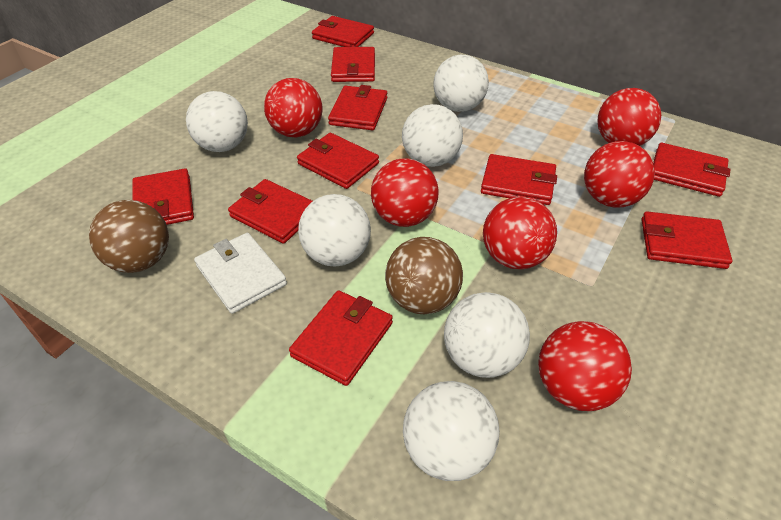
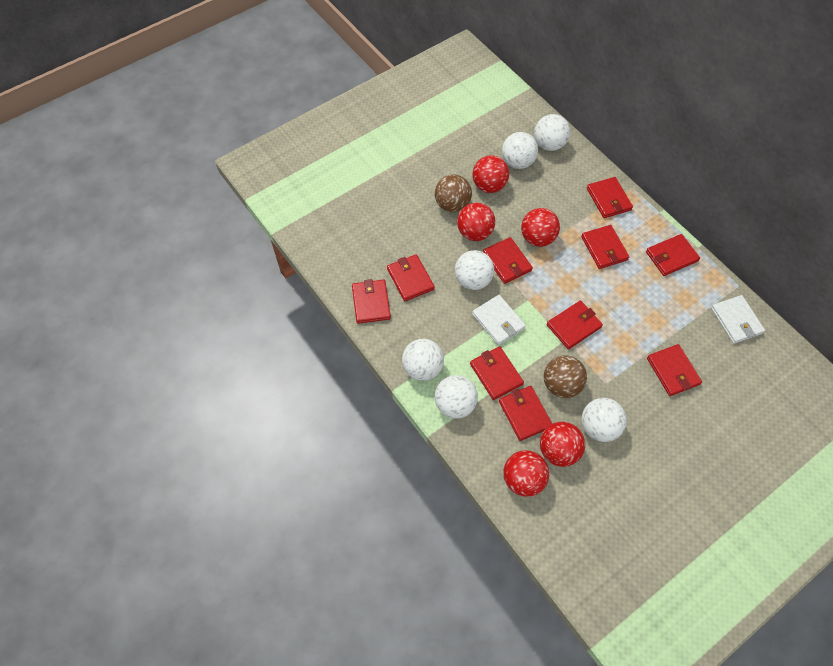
red ball: [264,78,323,137] [371,159,439,227] [483,197,557,269] [538,321,632,411] [584,141,655,208] [597,88,661,146] = 6 -> [457,203,495,241] [472,155,509,193] [503,450,549,497] [521,208,560,247] [540,422,585,467] = 5
white wallet: [194,233,287,314] = 1 -> [472,295,526,345] [711,295,765,344] = 2

